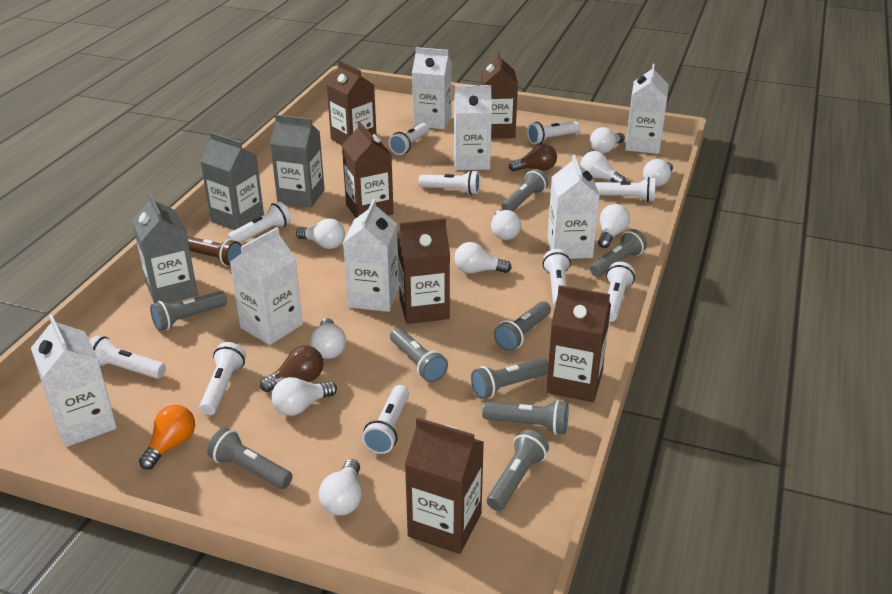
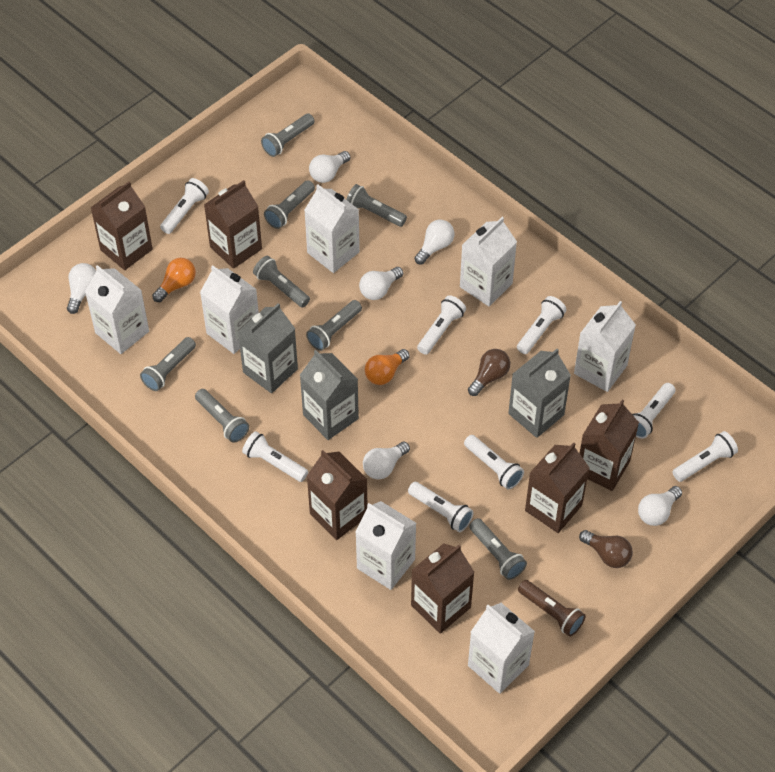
grey flashlight: [150,291,227,331] [207,427,293,489] [390,328,448,382] [471,358,549,399] [482,400,569,435] [487,430,549,511] [494,301,551,351] [501,169,548,211] [590,229,647,277] = 9 -> [140,337,196,391] [195,389,249,443] [253,256,310,308] [261,114,315,157] [264,180,315,229] [306,300,362,351] [346,184,407,227] [469,518,527,580] = 8
orange light bulb: [139,405,195,470] = 1 -> [152,258,196,302] [365,349,410,385] = 2
white flashlight: [90,336,166,379] [199,342,246,415] [227,202,291,243] [362,385,409,454] [389,123,429,155] [419,170,480,195] [527,121,580,144] [543,249,571,306] [595,177,656,202] [606,262,635,322] = 10 -> [160,178,209,234] [242,431,308,482] [408,482,474,532] [417,295,466,355] [464,435,524,490] [517,296,567,354] [632,383,675,439] [672,431,738,482] = 8
white light bulb: [272,377,337,416] [296,218,345,249] [310,318,346,359] [319,459,362,515] [454,242,512,274] [491,209,521,240] [581,151,625,183] [590,127,625,153] [598,204,630,248] [643,159,673,187] = 10 -> [67,263,96,314] [309,151,350,183] [359,267,403,300] [363,442,410,479] [414,220,454,265] [638,486,682,526] = 6

